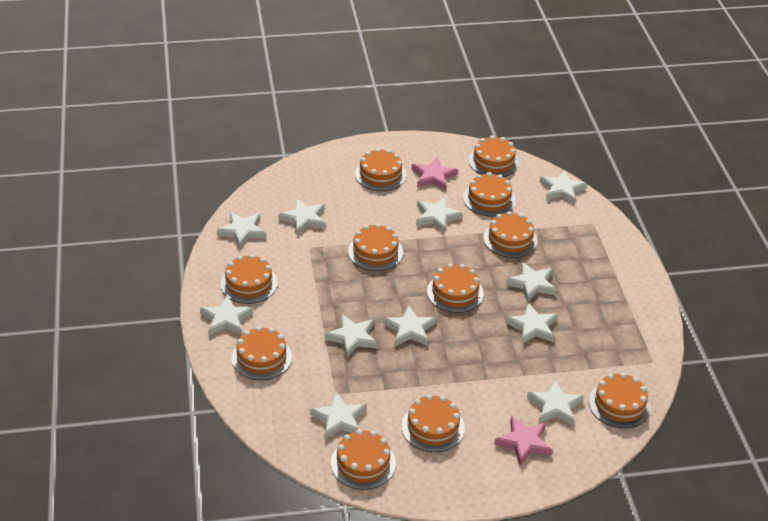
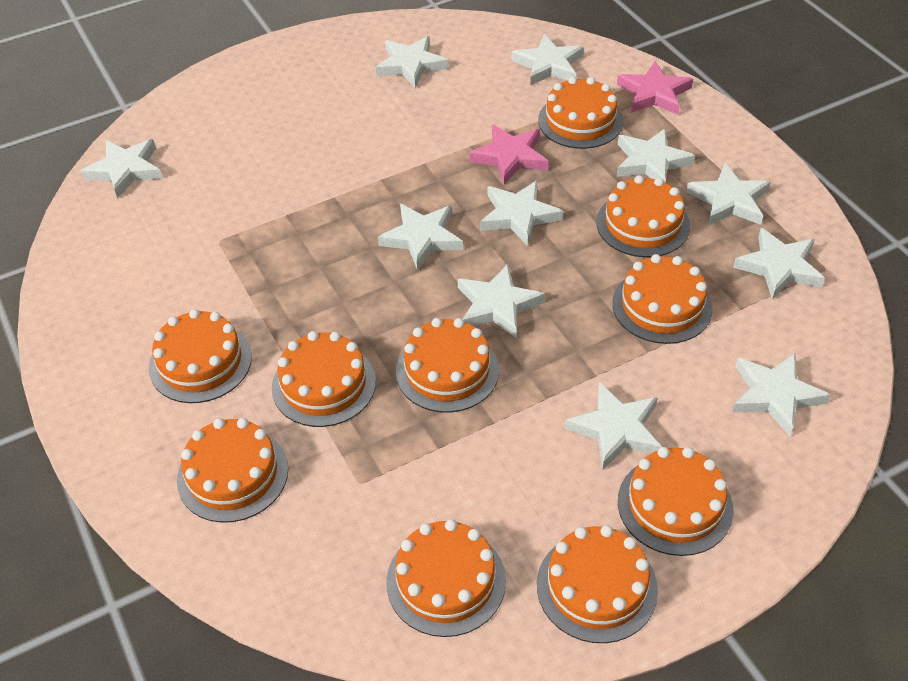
orange cake: [220,254,278,304] [231,326,292,380] [331,429,396,490] [348,223,403,271] [355,148,406,191] [402,394,465,452] [427,263,484,313] [463,172,516,217] [469,135,519,177] [483,211,538,258] [589,372,651,429] = 11 -> [149,309,252,403] [177,418,288,523] [272,331,376,427] [386,519,506,637] [396,318,499,412] [537,525,658,643] [538,77,623,149] [596,175,690,257] [612,254,712,344] [618,447,733,556] = 10

